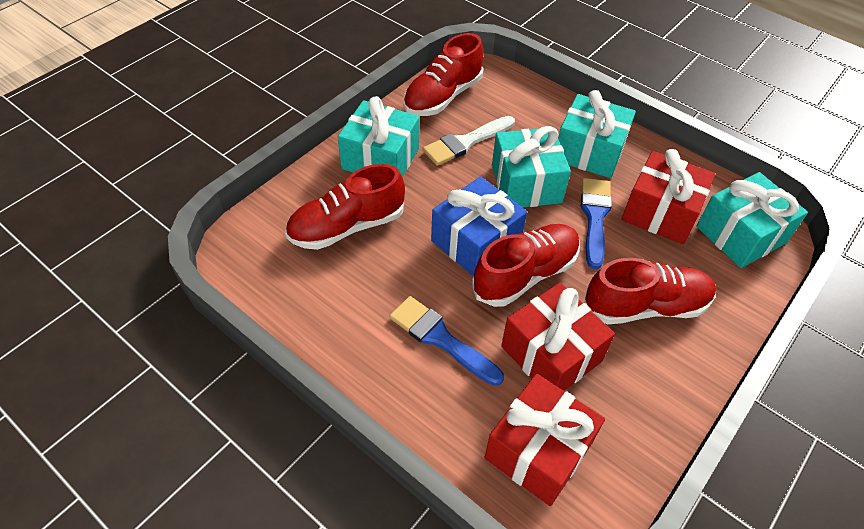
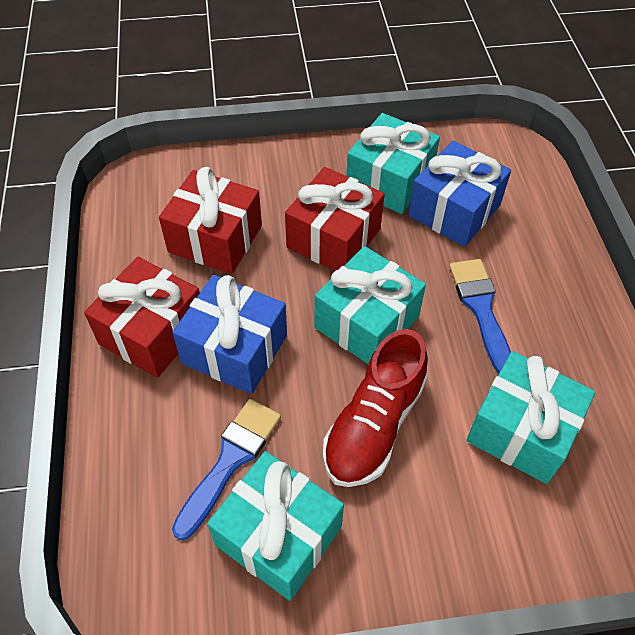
blue gift: [431,176,527,277] = 1 -> [172,275,287,394] [408,141,511,247] = 2
red shoe: [285,164,405,250] [404,33,484,116] [472,224,580,307] [585,258,716,324] = 4 -> [323,329,428,487] = 1
white brush: [423,116,515,166] = 1 -> none = 0

